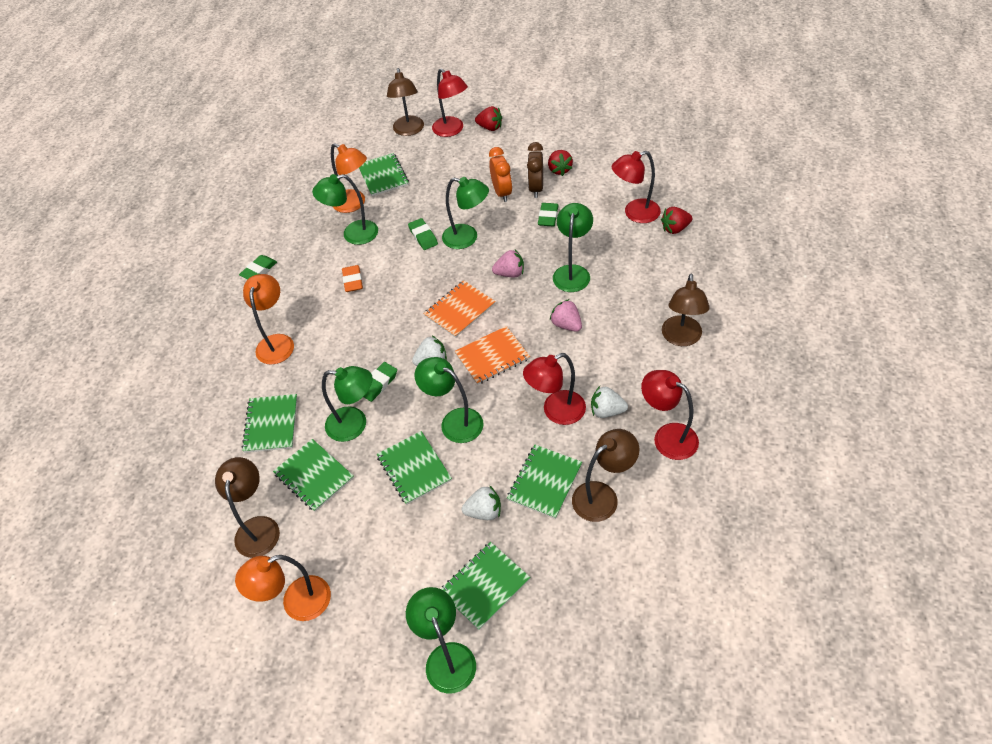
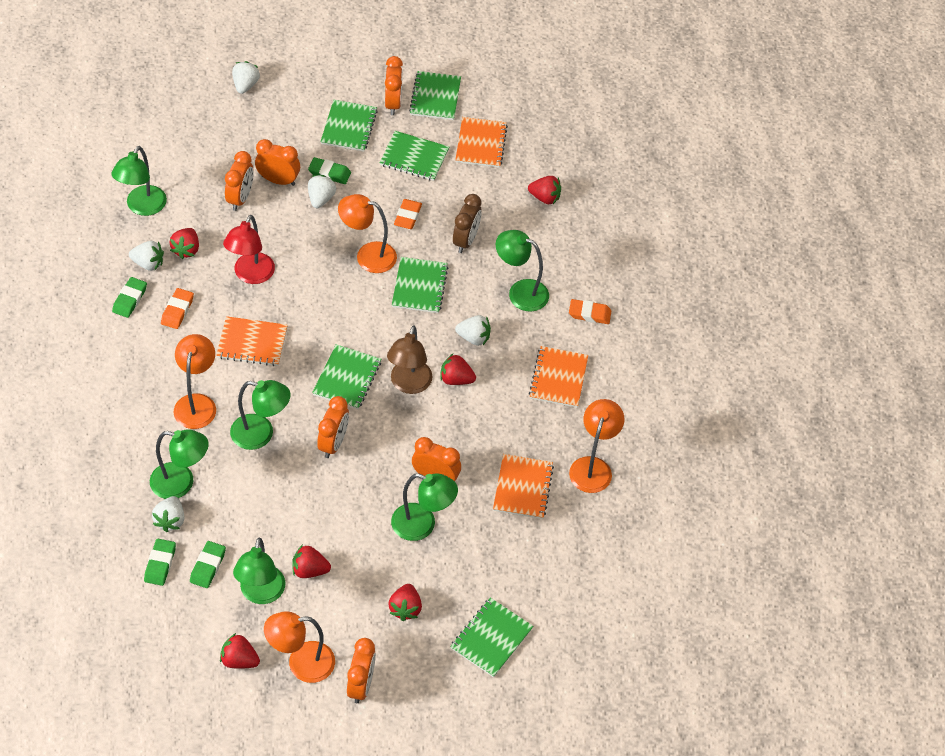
brown lamp: [215,457,280,558] [387,68,424,136] [572,429,639,522] [662,273,710,346] = 4 -> [387,326,433,394] = 1
orange clock: [489,147,512,202] = 1 -> [225,151,254,211] [255,139,300,186] [317,396,349,458] [347,638,376,703] [385,56,403,115] [412,437,461,481] = 6
orange eraser: [342,265,363,292] = 1 -> [161,288,194,329] [394,199,422,229] [569,299,611,324] = 3
orange lamp: [235,555,331,621] [243,274,294,365] [331,143,367,213] = 3 -> [174,334,216,429] [264,611,335,683] [338,194,397,273] [569,399,625,493] = 4
orange notebook: [423,280,496,338] [455,326,530,385] = 2 -> [216,316,288,366] [455,117,508,168] [493,454,554,519] [529,346,588,408] = 4
pink strawberry: [492,250,524,277] [550,299,582,332] = 2 -> none = 0
red lamp: [432,68,468,137] [523,353,586,425] [612,151,661,223] [641,370,699,460] = 4 -> [223,215,275,284] = 1
red strawberry: [475,106,502,131] [548,150,573,176] [661,207,692,234] = 3 -> [170,228,199,259] [220,633,260,669] [292,545,331,578] [388,584,422,621] [440,354,476,385] [528,176,561,204] = 6
white strawberry: [412,336,447,366] [462,485,501,520] [591,386,628,418] = 3 -> [129,241,164,271] [152,496,184,532] [232,61,260,94] [308,175,336,208] [455,315,491,346] = 5

